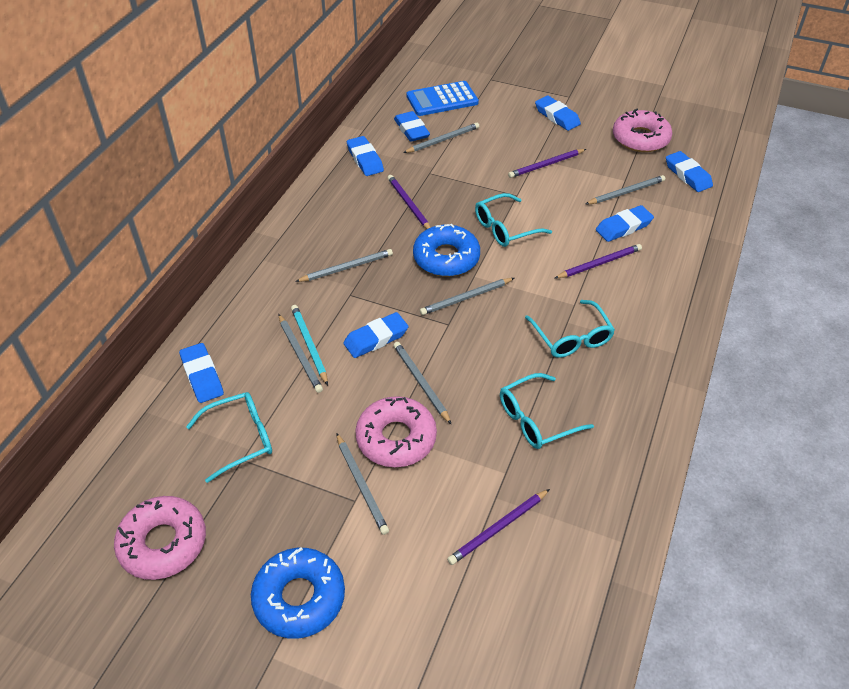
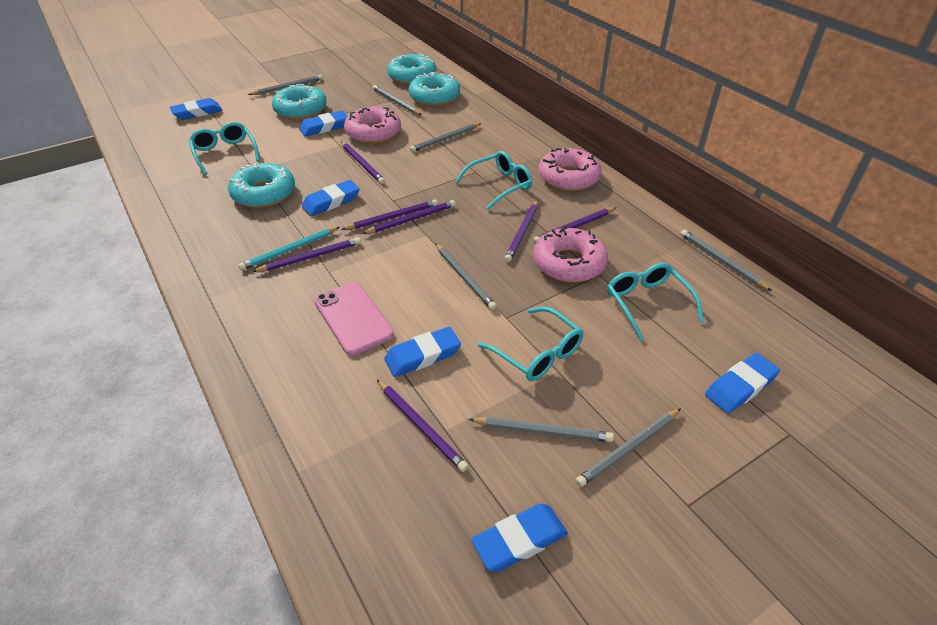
blue calculator: [406,81,479,116] = 1 -> none = 0
blue donut: [251,547,345,639] [413,224,480,277] = 2 -> none = 0
blue eraser: [179,343,224,403] [343,312,408,358] [347,136,384,176] [394,111,430,142] [535,96,581,131] [596,205,654,242] [666,151,713,192] = 7 -> [170,98,223,120] [299,111,347,137] [302,180,360,216] [384,327,461,377] [471,503,568,572] [705,353,780,414] = 6
pink phone: none = 0 -> [314,282,394,355] = 1
purple pencil: [388,175,431,229] [447,489,550,565] [508,149,586,178] [555,244,642,278] = 4 -> [252,237,361,272] [341,141,385,184] [341,199,438,230] [362,200,456,234] [377,380,468,472] [504,200,538,262] [533,207,616,244] = 7
turquoise donut: none = 0 -> [228,163,295,208] [272,84,327,119] [387,54,436,85] [408,72,460,106] = 4

